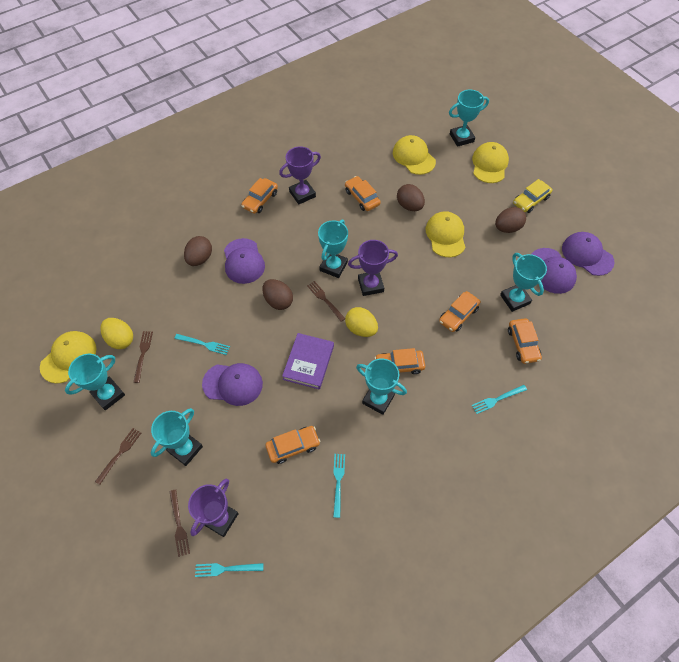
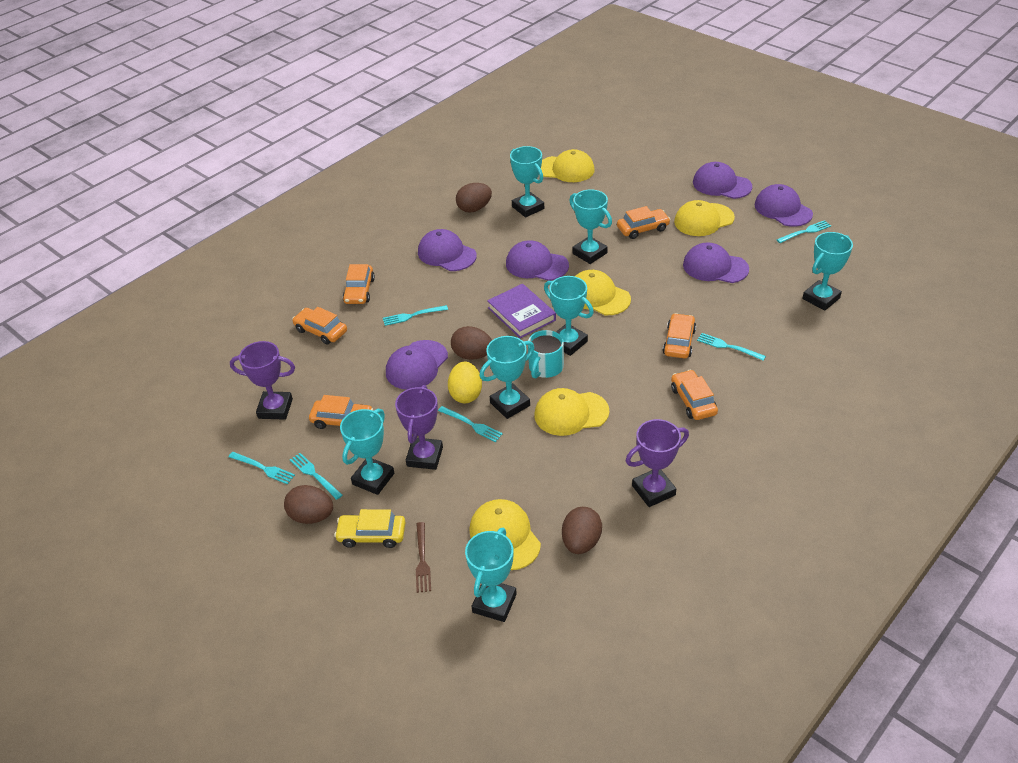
brown fork: [95,428,141,485] [133,331,153,383] [169,489,190,557] [307,281,345,322] = 4 -> [416,522,431,593] = 1
purple cap: [202,363,263,406] [224,238,265,284] [531,248,577,294] [562,232,615,276] = 4 -> [386,340,448,390] [418,229,477,271] [506,240,569,281] [683,243,749,283] [693,162,752,199] [754,184,813,227] = 6
turquoise fork: [174,334,230,355] [195,563,263,577] [333,454,345,518] [471,385,527,414] = 4 -> [228,452,295,484] [290,453,342,500] [383,305,448,326] [438,406,503,442] [697,333,766,361] [777,220,831,243] = 6
turquoise mug: none = 0 -> [528,330,564,379] = 1
turquoise trophy: [65,354,125,410] [151,408,203,466] [318,220,348,278] [356,358,407,415] [449,90,489,147] [500,253,547,312] = 6 -> [340,409,394,495] [465,528,517,622] [480,336,534,419] [510,146,544,217] [544,276,594,356] [569,190,612,264] [802,232,853,311] = 7
yellow cap: [40,331,96,384] [393,135,436,175] [426,211,465,257] [472,142,509,183] = 4 -> [469,499,541,570] [534,388,610,436] [541,149,595,182] [575,270,631,315] [674,200,735,236] = 5
yellow egg: [100,318,133,349] [345,307,378,337] = 2 -> [448,362,482,403] = 1

